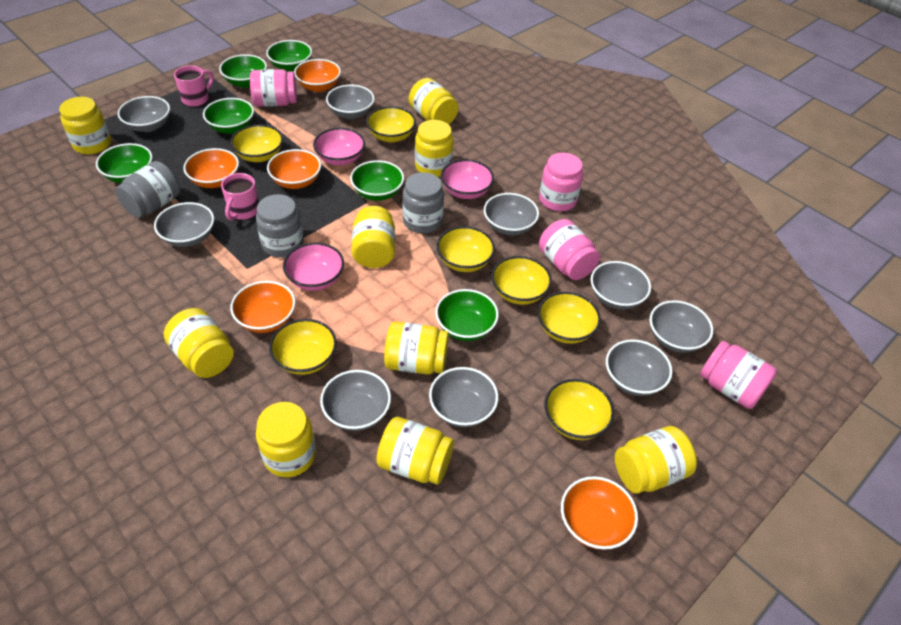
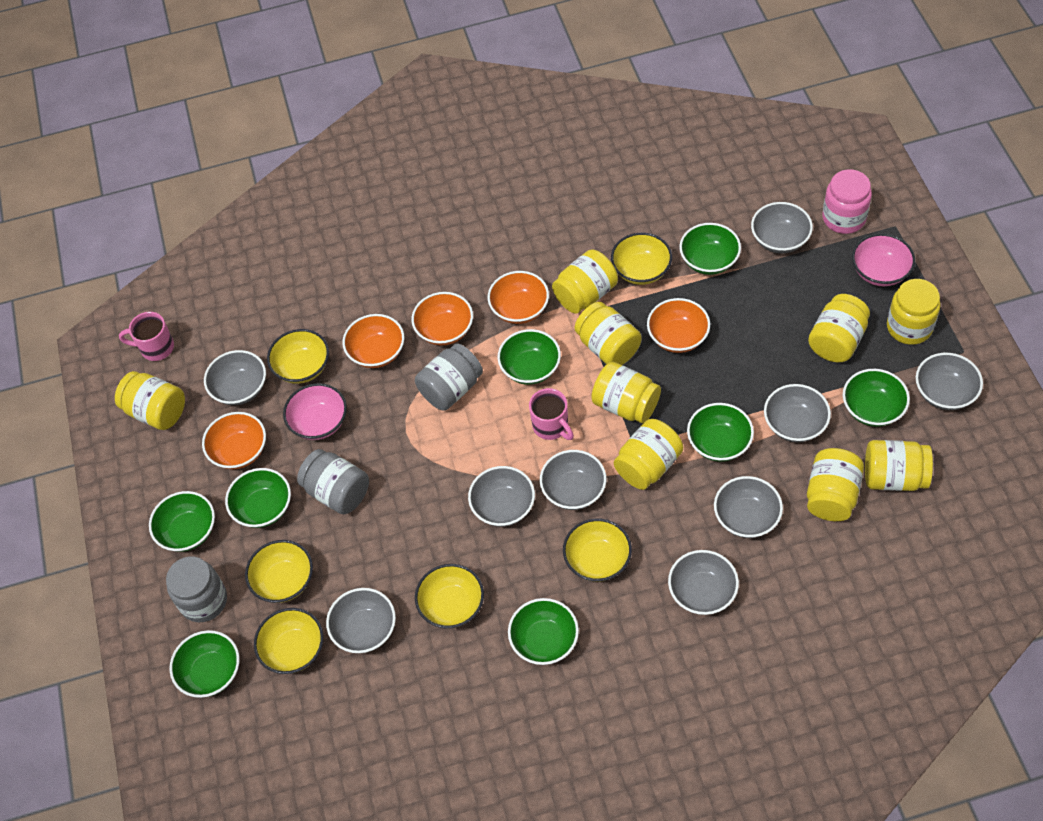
green bowl: [96,143,153,183] [203,98,254,134] [219,54,267,88] [266,40,312,72] [350,160,404,201] [435,289,499,341] = 6 -> [149,491,215,552] [170,630,239,698] [225,468,291,528] [497,329,561,385] [508,598,579,665] [679,223,741,275] [687,403,754,462] [843,369,910,427] = 8
pink bowl: [283,243,344,291] [313,128,365,165] [441,159,494,199] = 3 -> [283,383,347,440] [852,233,915,286] = 2
pink jar: [250,69,297,107] [539,153,583,211] [539,219,600,280] [700,341,777,409] = 4 -> [822,169,872,234] = 1
yellow bowl: [230,124,283,162] [269,319,337,375] [366,106,416,142] [436,226,495,272] [491,256,552,305] [538,292,601,344] [544,379,614,440] = 7 -> [245,540,313,603] [254,608,323,674] [267,329,329,384] [415,564,484,628] [563,518,632,582] [611,233,672,285] = 6

